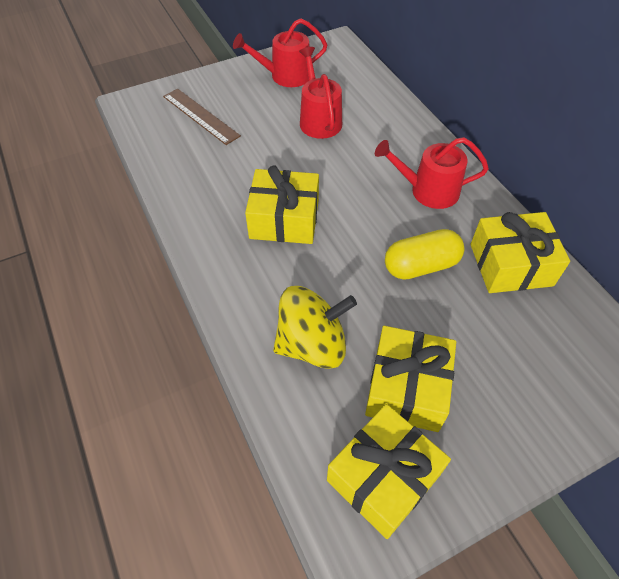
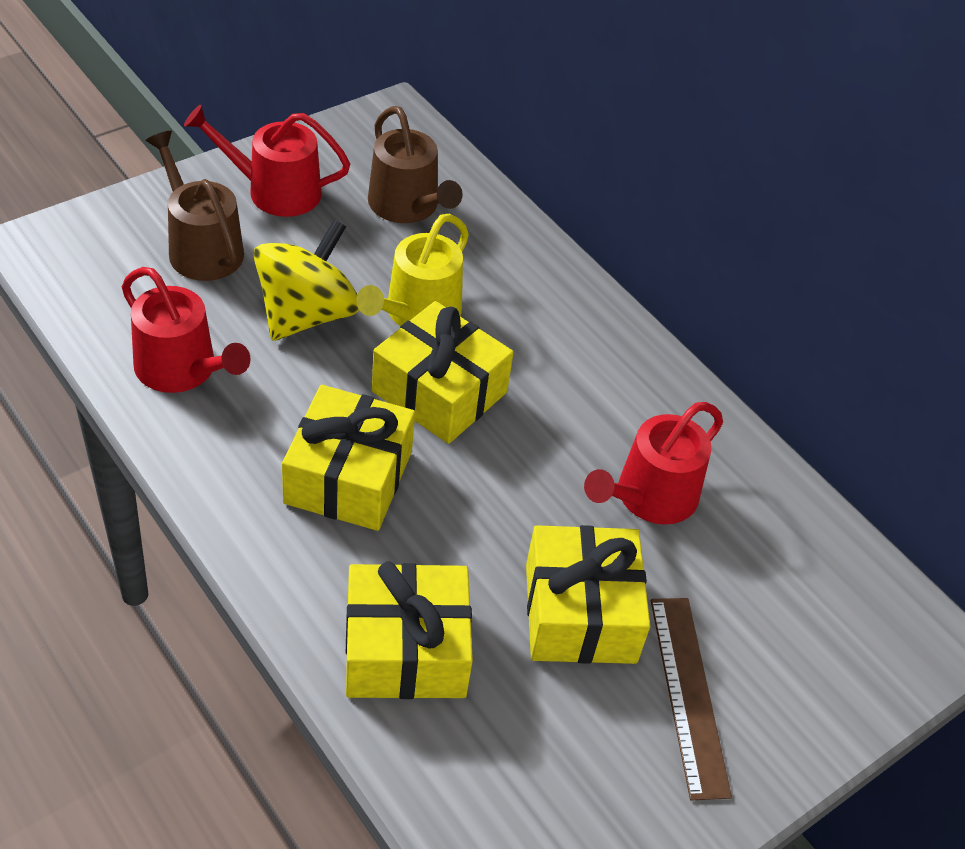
brown watering can: none = 0 -> [145,131,244,281] [368,106,463,223] = 2
yellow capsule: [385,229,464,280] = 1 -> none = 0
yellow watering can: none = 0 -> [356,214,469,326] = 1

